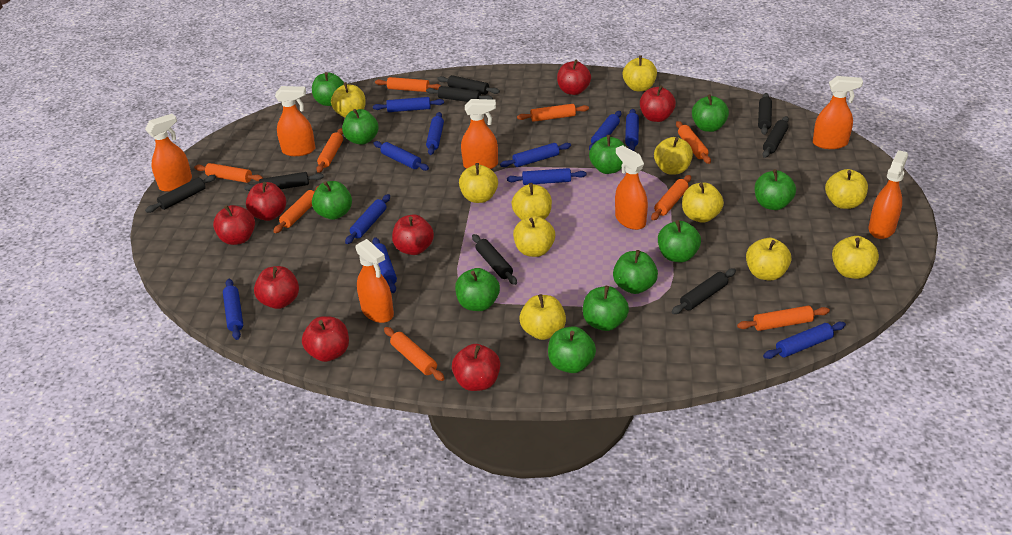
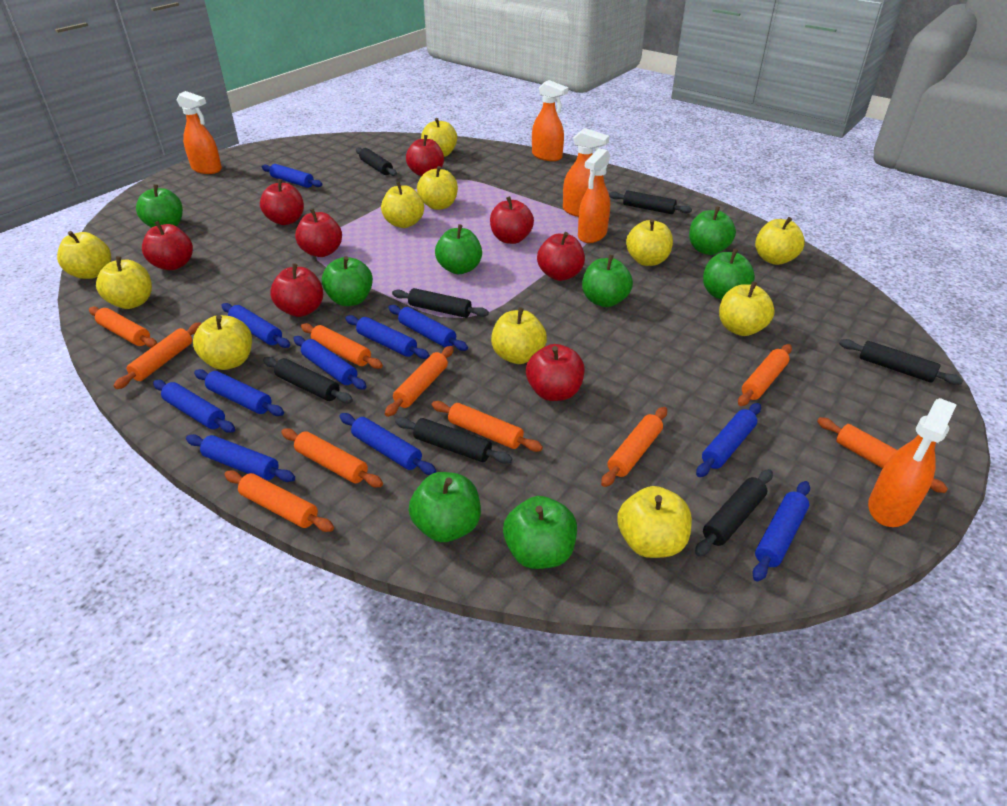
black rolling pin: [145,175,216,213] [244,172,324,191] [426,86,493,102] [437,75,500,95] [472,234,517,285] [672,268,736,314] [758,93,772,135] [762,116,789,158] = 8 -> [263,357,353,403] [356,147,397,176] [392,288,489,318] [395,417,512,464] [609,191,692,214] [695,469,773,556] [839,339,963,385] = 7
green apple: [312,72,344,106] [312,181,352,220] [342,109,378,145] [455,268,500,311] [548,326,596,373] [583,286,629,331] [589,135,626,174] [613,250,658,294] [658,220,701,262] [692,94,729,132] [754,169,796,210] = 11 -> [136,184,183,228] [322,256,373,306] [409,472,481,542] [435,224,482,274] [503,496,577,569] [582,255,633,307] [689,206,736,255] [703,248,755,300] = 8
orange rolling pin: [194,163,263,183] [273,186,318,233] [316,128,343,173] [375,77,441,92] [384,327,445,381] [517,104,589,122] [651,175,691,220] [676,121,711,164] [737,306,830,331] = 9 -> [89,307,157,348] [114,322,202,389] [224,470,334,532] [281,428,383,487] [301,323,383,369] [385,346,454,417] [432,401,543,452] [601,407,667,487] [738,344,792,406] [817,417,948,493] = 10
orange spray bottle: [145,114,192,192] [275,86,315,156] [355,239,394,323] [461,99,498,169] [615,145,648,230] [813,76,863,149] [869,150,908,239] = 7 -> [177,91,222,174] [532,80,569,161] [563,128,609,217] [578,148,610,243] [868,398,957,527] = 5

